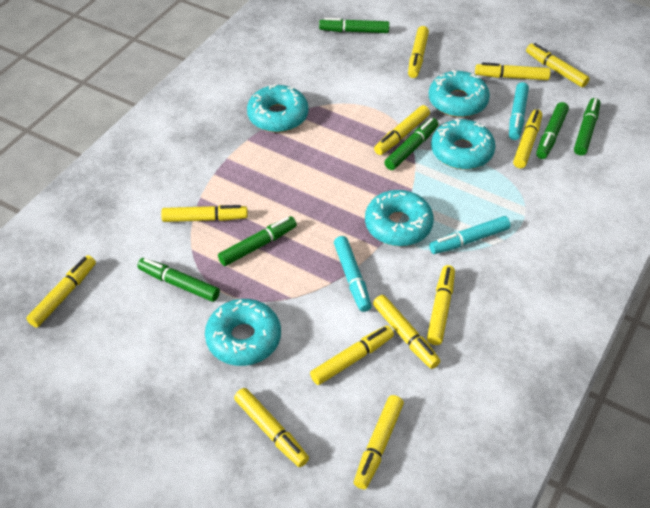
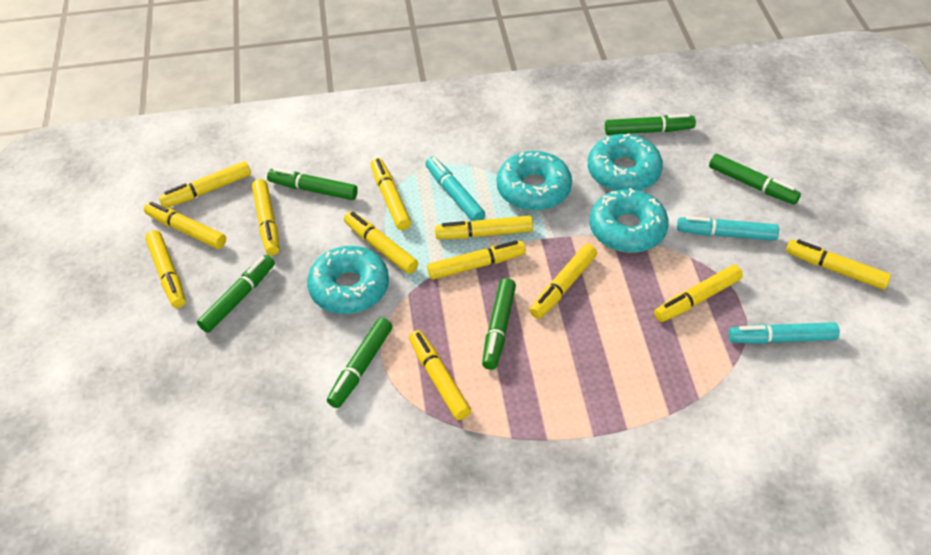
turquoise donut: [205,299,281,366] [247,84,308,133] [365,190,434,246] [429,70,490,117] [431,119,496,170] = 5 -> [307,246,389,314] [497,151,572,211] [588,133,663,191] [589,188,669,253] = 4

